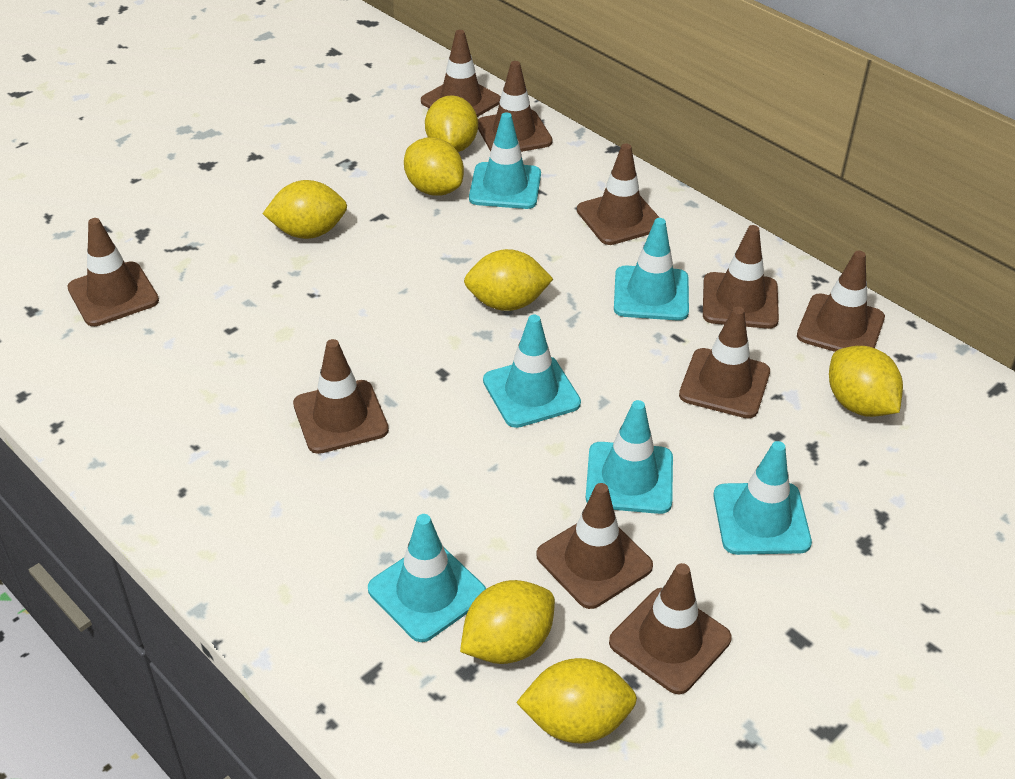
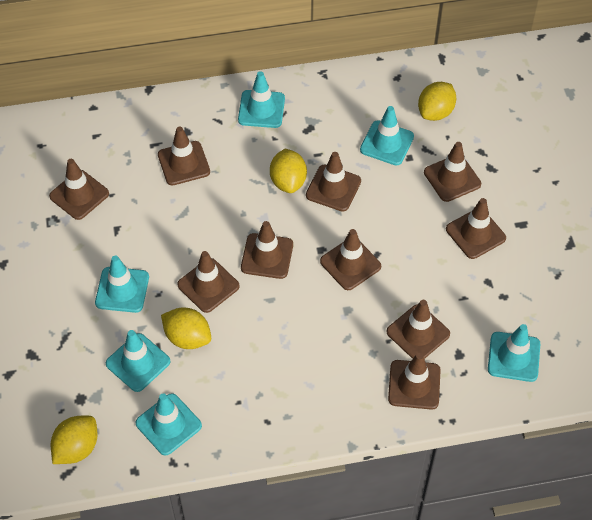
yellow lemon: [262,180,347,239] [404,138,464,196] [425,95,478,152] [460,580,555,664] [464,249,553,311] [516,658,637,743] [829,346,903,417] = 7 -> [51,416,98,464] [161,308,211,349] [270,149,307,193] [418,82,456,121] = 4

